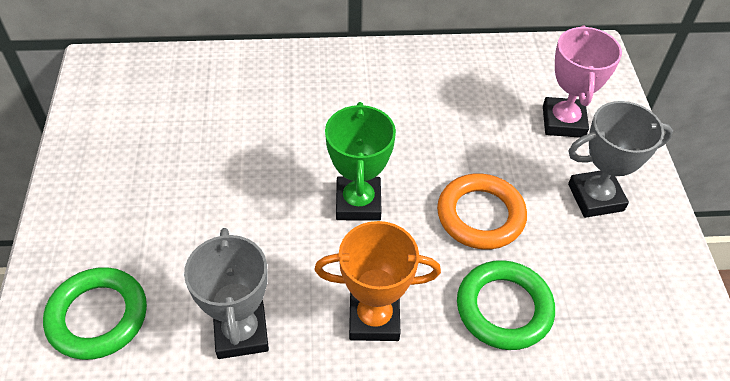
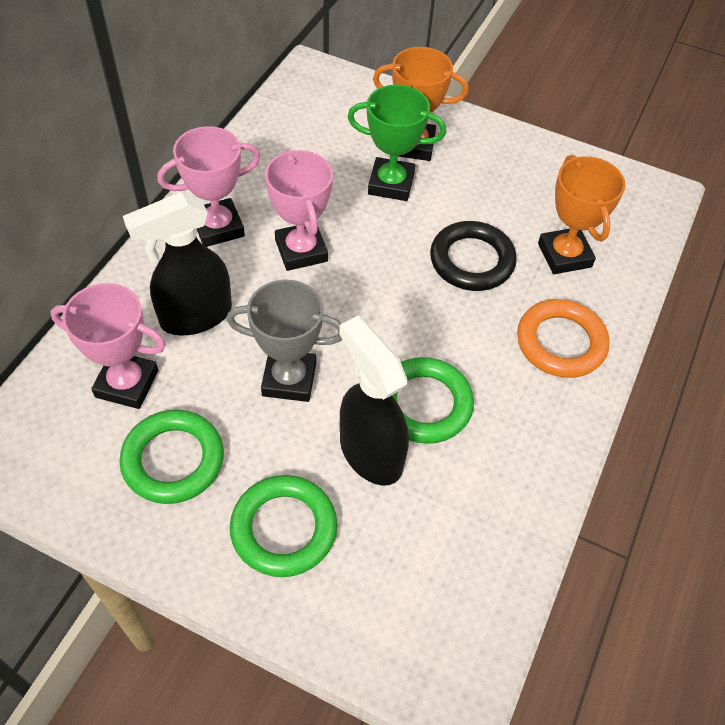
black ring: none = 0 -> [430,221,517,291] = 1
black spray bottle: none = 0 -> [123,192,232,335] [339,316,409,486] = 2
green ring: [43,267,147,360] [457,260,555,350] = 2 -> [119,410,224,504] [230,475,337,577] [392,357,474,444] = 3
grey trophy: [184,228,269,359] [568,101,673,218] = 2 -> [227,279,342,402] = 1
orange trophy: [315,221,441,341] = 1 -> [373,47,469,161] [538,155,626,274] = 2
pink trophy: [543,25,622,138] = 1 -> [50,283,166,409] [158,126,260,247] [265,149,333,271] = 3

